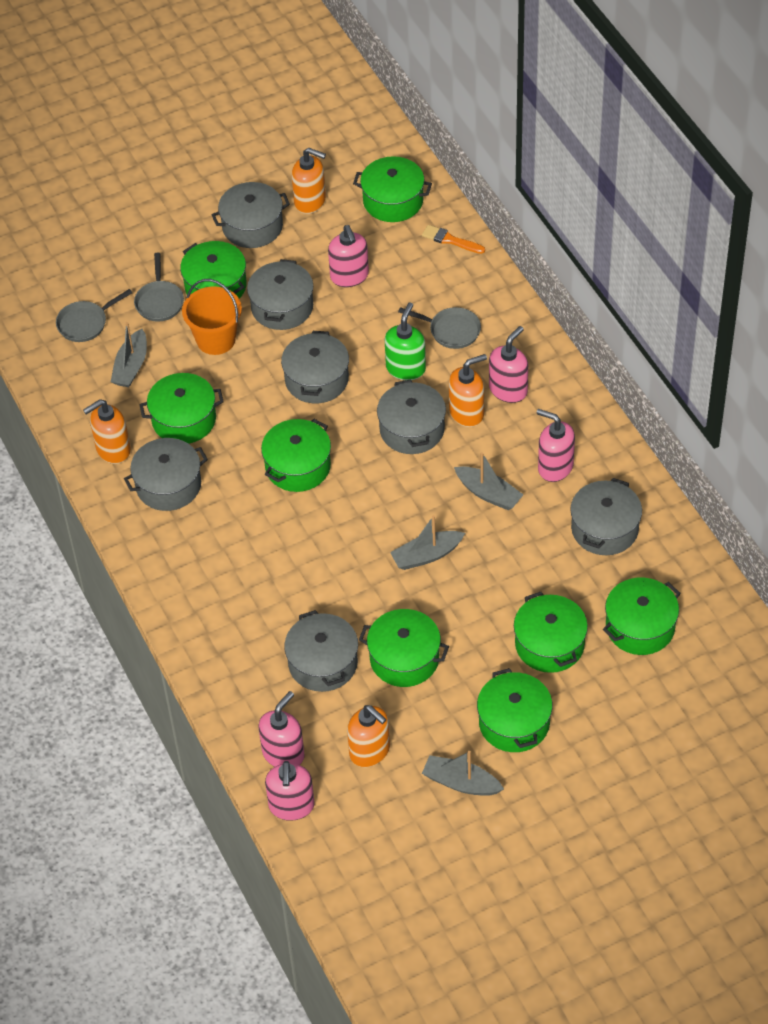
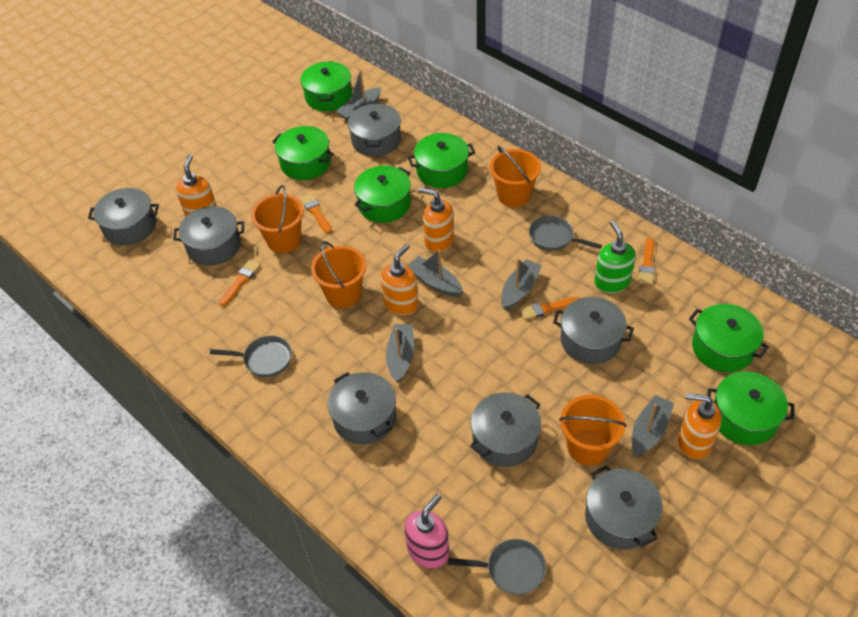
green pot: [139,373,224,444] [180,241,247,299] [261,419,331,492] [353,156,432,222] [359,609,449,687] [477,668,553,752] [514,592,588,673] [603,578,681,655] = 8 -> [272,126,334,180] [300,61,352,111] [354,166,411,223] [408,133,475,188] [689,304,769,372] [707,371,795,445] = 6
grey boat: [111,322,147,387] [390,515,465,570] [422,751,504,796] [454,452,524,510] = 4 -> [336,70,381,121] [386,324,414,383] [407,250,463,297] [501,258,542,310] [632,395,674,457] = 5
orange brush: [422,225,485,254] = 1 -> [219,260,261,306] [300,193,332,233] [520,297,581,320] [638,237,655,285] = 4
orange bucket: [182,279,242,355] = 1 -> [251,185,304,253] [311,241,366,308] [490,146,541,207] [559,395,626,465] = 4
pink soap dispenser: [258,691,305,767] [265,761,315,821] [328,225,369,287] [489,326,528,403] [537,409,575,482] = 5 -> [404,494,449,569] = 1

